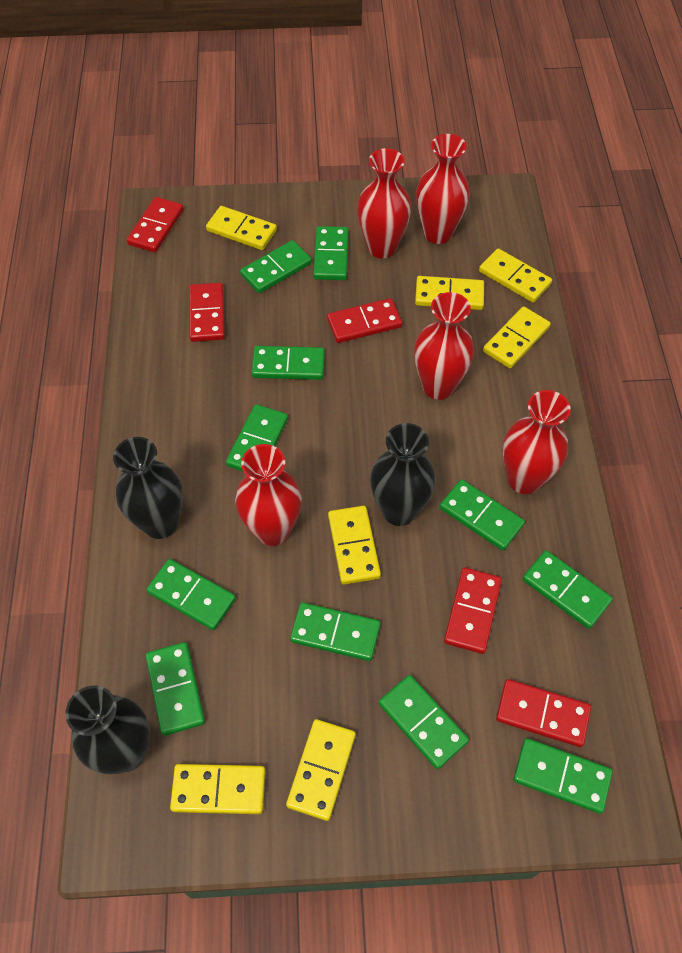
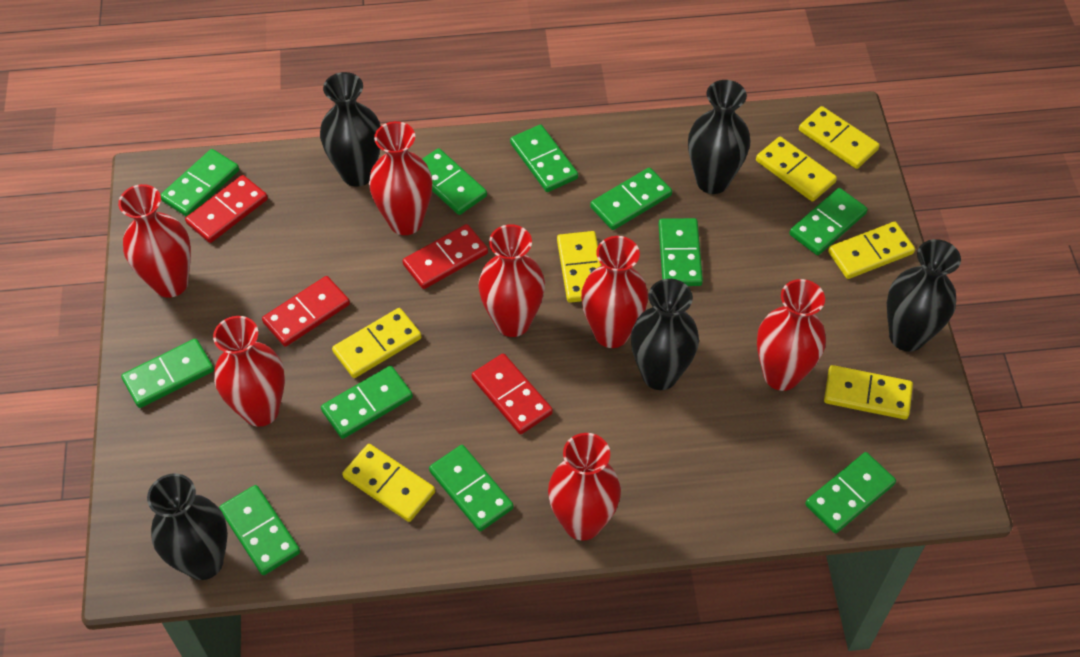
black vase: [65,685,150,774] [113,437,183,539] [370,423,436,526] = 3 -> [147,474,228,580] [320,72,381,187] [631,279,699,390] [688,80,750,194] [887,239,961,352] = 5
red domino: [127,197,184,252] [189,283,225,342] [327,298,402,343] [444,568,502,654] [496,679,591,747] = 5 -> [185,175,268,243] [262,276,350,347] [403,224,488,289] [472,353,553,434] = 4
red vase: [235,444,302,546] [357,148,411,258] [414,292,474,400] [416,134,470,244] [503,390,571,494] = 5 -> [118,184,191,298] [213,316,285,427] [369,121,433,235] [478,224,545,337] [548,433,621,541] [581,236,648,348] [757,279,826,391] = 7

